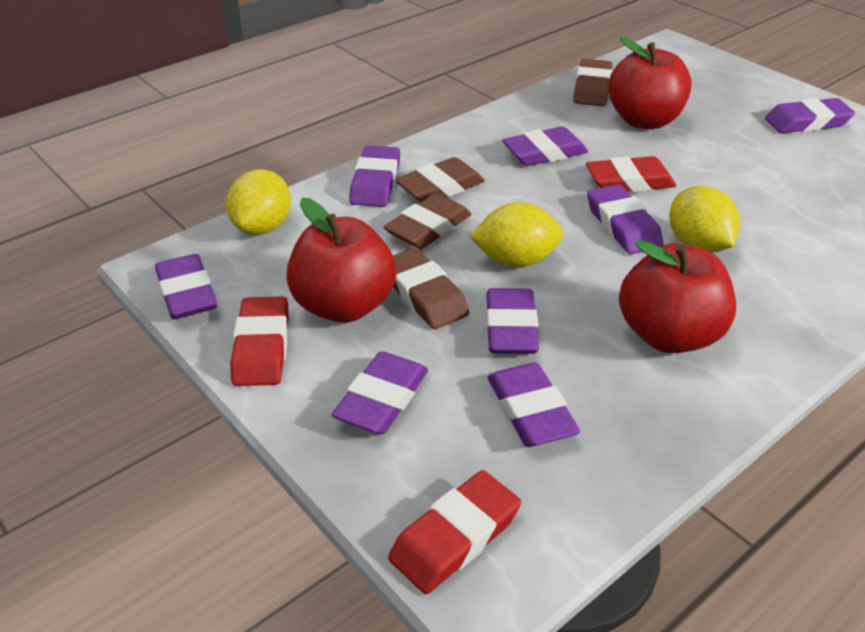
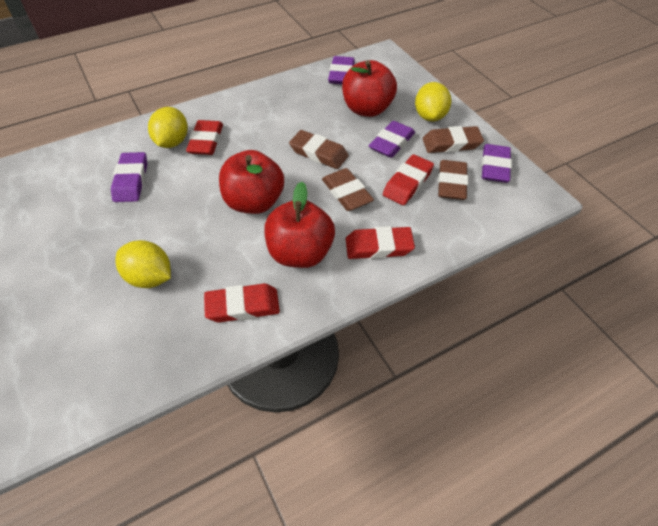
purple eraser: [155,254,217,319] [332,351,428,434] [349,145,400,207] [486,288,539,354] [487,363,580,447] [502,126,588,166] [587,184,663,254] [765,98,855,133] = 8 -> [111,152,147,202] [328,56,355,84] [369,121,415,158] [482,144,512,183] = 4
red eraser: [230,296,289,386] [388,470,521,594] [586,156,676,192] = 3 -> [186,120,223,155] [204,284,280,323] [346,226,415,259] [383,154,434,205] = 4

